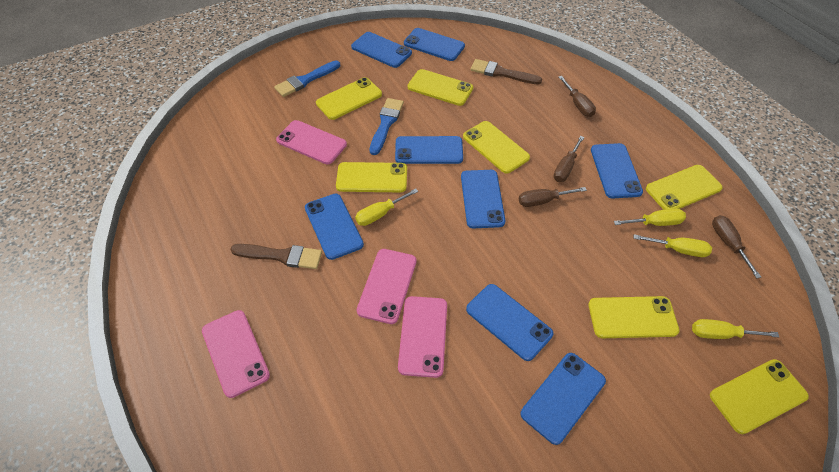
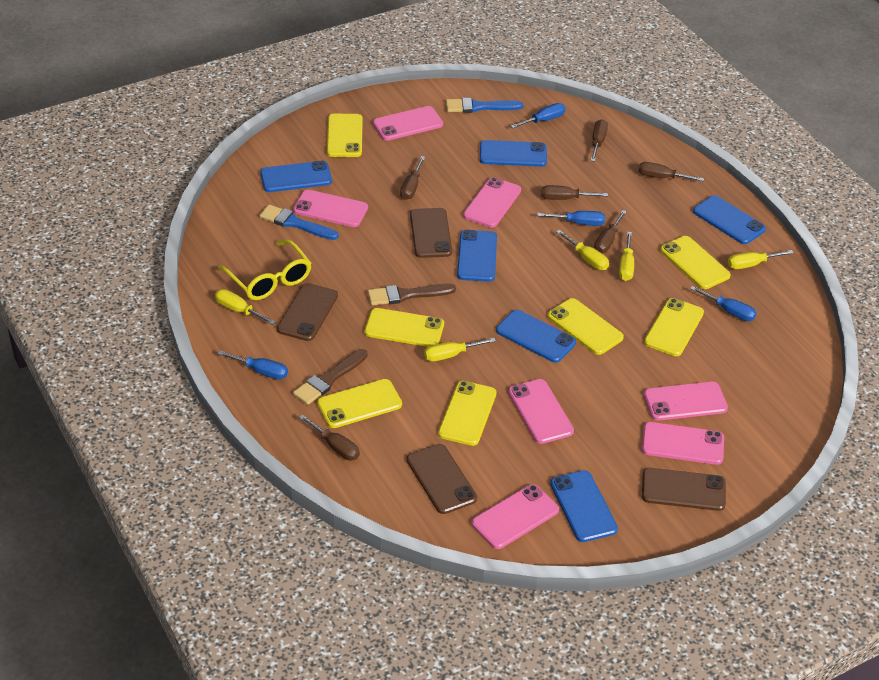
blue phone: [305,194,364,260] [351,32,412,68] [395,136,463,164] [404,28,465,61] [461,170,505,229] [466,284,553,361] [520,353,606,445] [591,143,643,198] = 8 -> [260,161,332,192] [457,230,497,282] [480,140,547,167] [496,310,576,363] [550,470,618,542] [693,195,766,244] = 6
blue screwdriver: none = 0 -> [218,350,288,380] [511,103,565,128] [537,211,605,226] [690,286,756,321] = 4
brown phone: none = 0 -> [277,283,338,341] [407,444,477,514] [410,208,452,258] [642,468,726,511] = 4
brown screwdriver: [519,187,587,207] [553,136,584,182] [559,76,596,117] [712,215,761,278] = 4 -> [299,414,360,461] [400,156,425,200] [541,185,608,200] [591,119,608,161] [594,210,627,253] [639,162,704,181] = 6
pink phone: [202,310,270,398] [276,120,347,164] [357,249,417,324] [398,296,447,378] = 4 -> [293,190,368,227] [373,106,443,141] [463,177,521,228] [472,484,559,549] [508,379,574,444] [642,422,724,465] [644,382,728,421] = 7
yellow glasses: none = 0 -> [218,240,311,300] = 1
yellow screwdriver: [355,188,418,226] [614,208,686,226] [634,234,712,257] [692,319,779,339] = 4 -> [215,289,275,325] [424,338,496,362] [556,230,609,270] [619,232,634,281] [728,250,794,269] = 5

